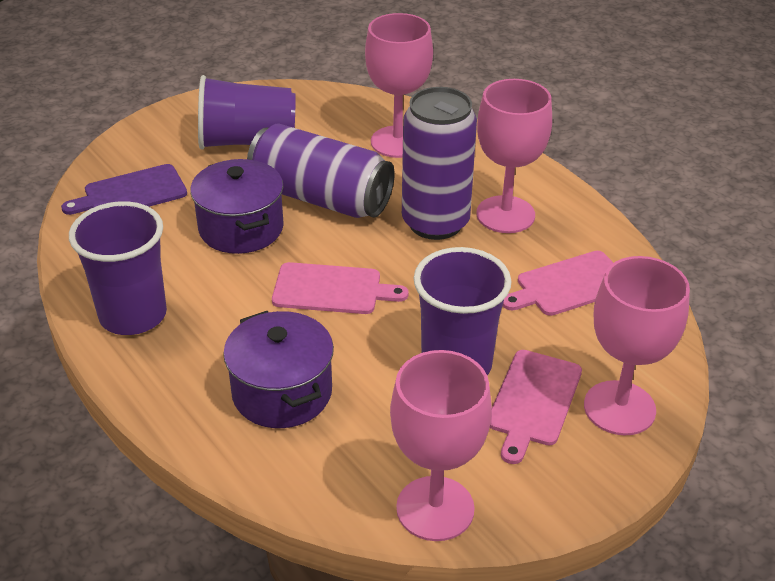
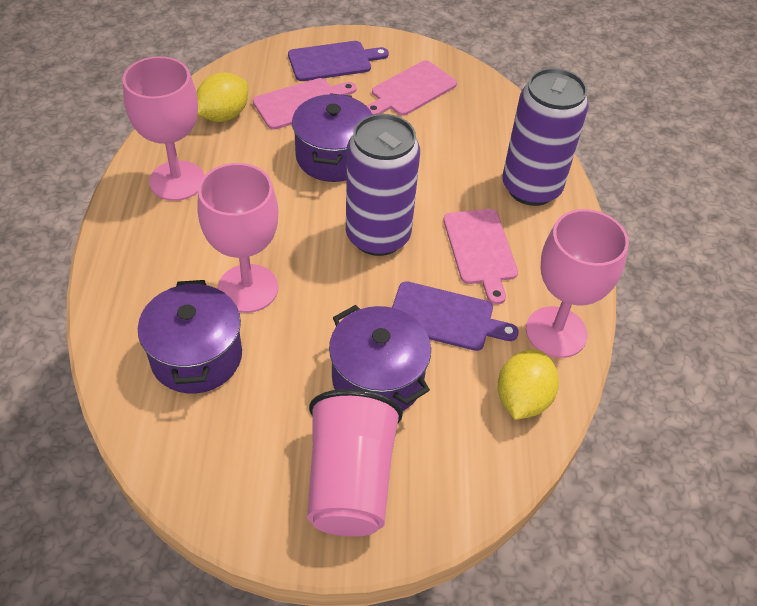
pink cup: none = 0 -> [307,389,403,537] = 1
pink goblet: [365,13,433,158] [390,350,492,541] [476,79,552,233] [584,256,690,435] = 4 -> [123,56,204,201] [197,163,279,313] [526,209,629,358] = 3
purple cup: [69,201,167,335] [198,75,296,150] [414,247,511,375] = 3 -> none = 0
purple cutting board: [61,164,187,215] = 1 -> [288,41,389,81] [392,281,519,351] = 2
purple pot: [190,159,284,254] [223,311,334,428] = 2 -> [138,280,242,394] [292,93,373,182] [329,305,431,411] = 3
yellow lemon: none = 0 -> [196,72,248,122] [497,349,559,420] = 2

